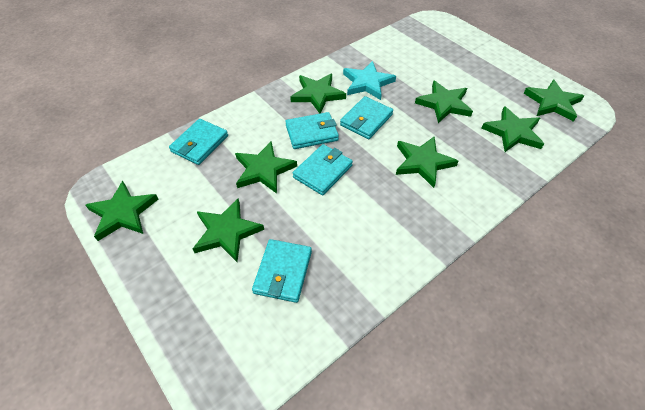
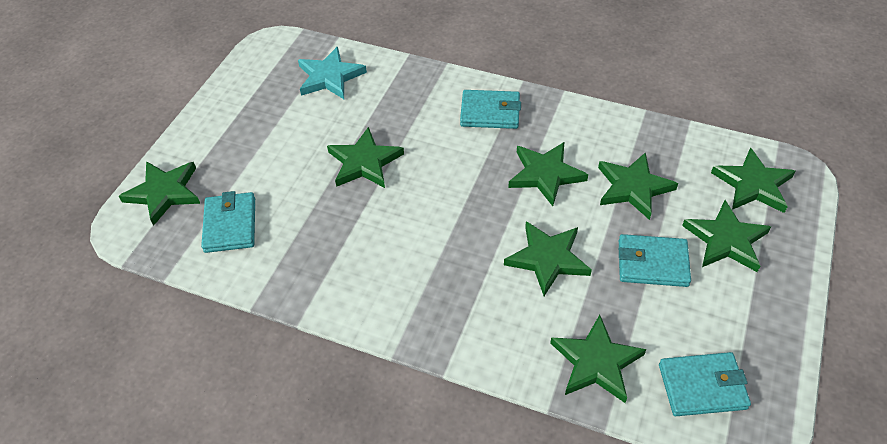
turquoise wallet: [169,119,228,165] [252,239,312,303] [285,112,339,149] [293,144,353,195] [340,96,393,139] = 5 -> [201,191,255,253] [460,90,521,129] [619,234,691,287] [659,352,751,416] = 4

